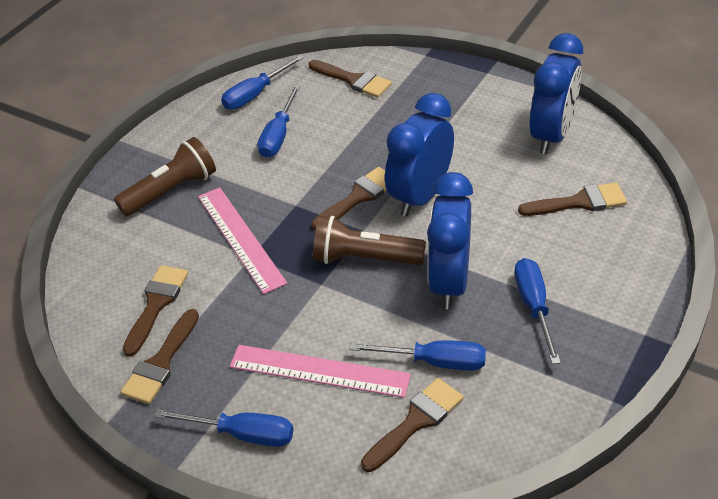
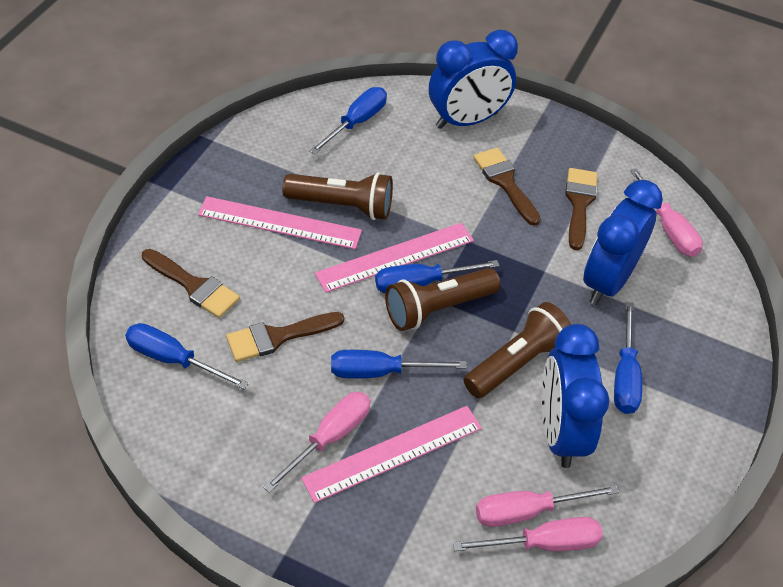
brown brush: [120,309,199,404] [123,265,188,357] [309,60,392,98] [311,167,387,231] [361,378,464,472] [518,182,627,216] = 6 -> [142,249,240,318] [226,312,344,362] [473,148,541,226] [565,168,597,250] = 4
brown flashlight: [114,137,216,216] [313,216,426,265] = 2 -> [282,172,393,220] [385,268,500,331] [464,302,571,398] = 3
pink ruler: [198,187,287,294] [230,345,411,398] = 2 -> [198,196,362,249] [301,406,482,503] [315,223,474,293] = 3
pink screwdriver: none = 0 -> [263,392,371,493] [453,517,603,551] [476,485,619,527] [630,168,703,257] = 4

